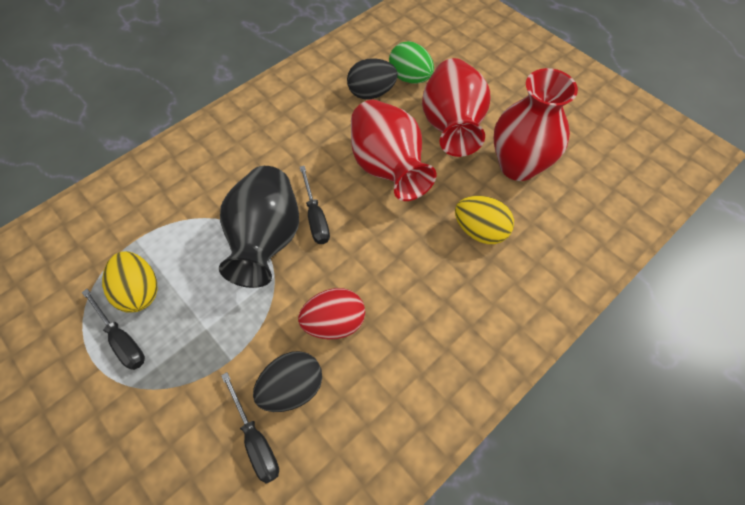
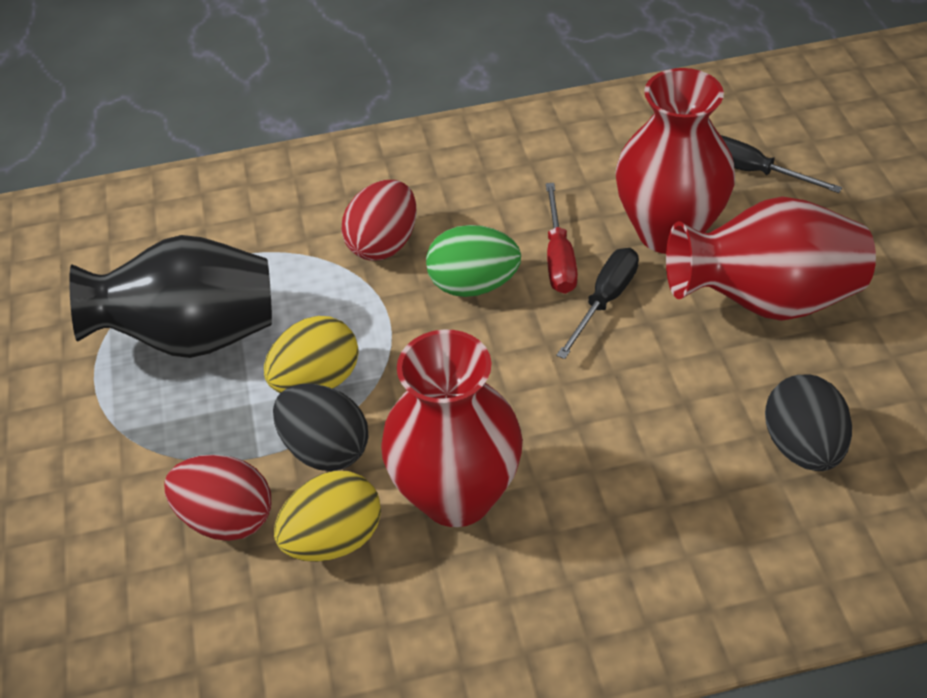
black screwdriver: [82,289,145,370] [221,372,279,484] [300,166,330,244] = 3 -> [556,248,639,359] [721,135,842,193] = 2
red egg: [298,288,365,339] = 1 -> [164,455,271,541] [341,180,417,260] = 2
red screwdriver: none = 0 -> [546,183,578,294] = 1

